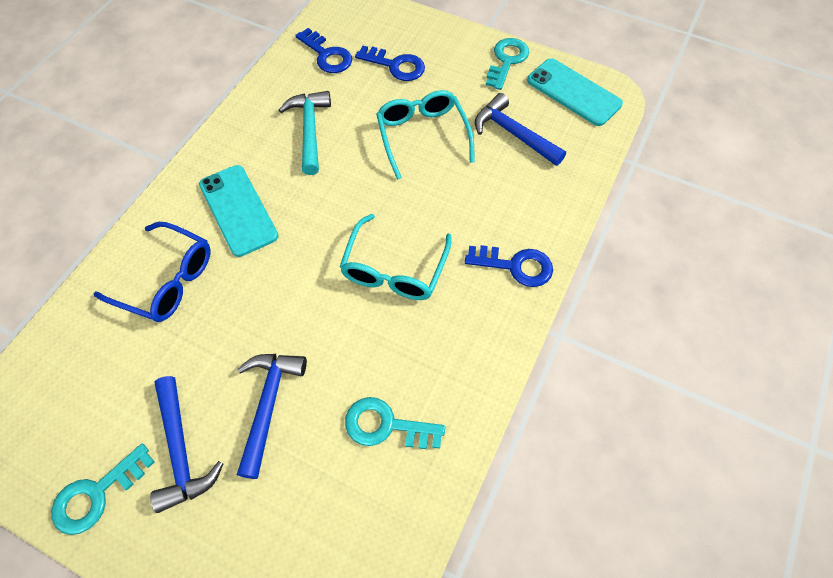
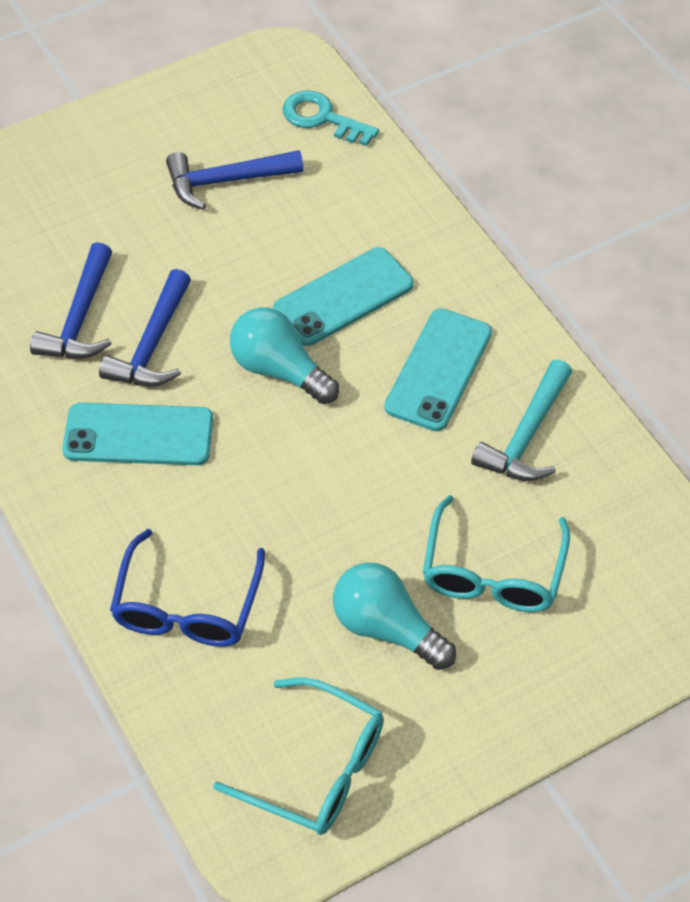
blue key: [295,28,352,73] [355,46,425,81] [465,245,553,287] = 3 -> none = 0
turquoise key: [51,444,155,535] [345,397,445,449] [486,38,529,90] = 3 -> [283,90,379,146] = 1
turquoise light bulb: none = 0 -> [230,307,339,404] [333,562,456,670] = 2
turquoise phone: [199,165,279,257] [527,58,623,126] = 2 -> [62,403,213,465] [273,247,414,346] [384,308,492,431] = 3

